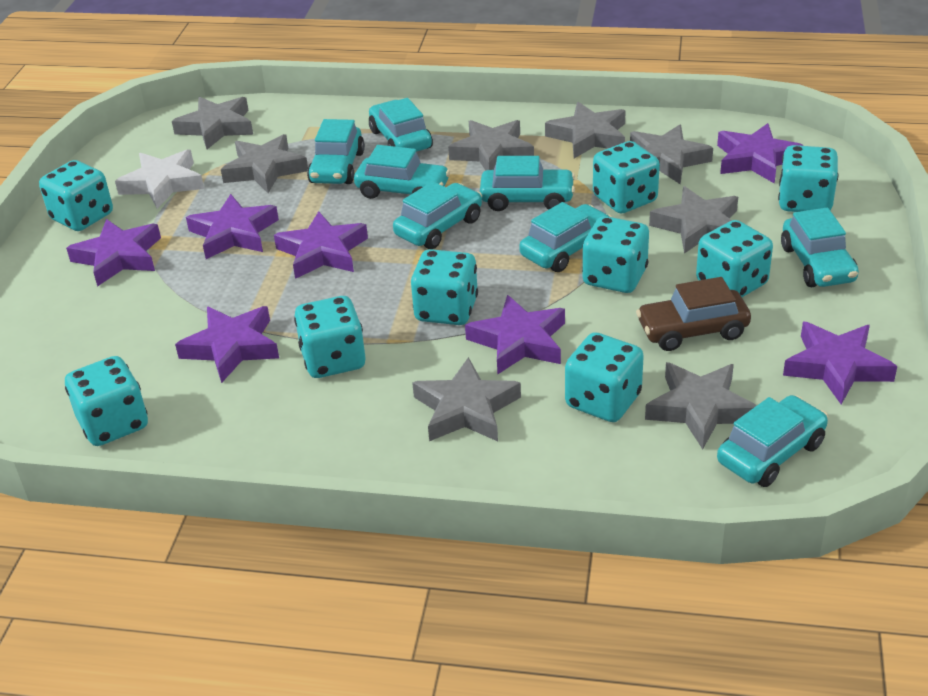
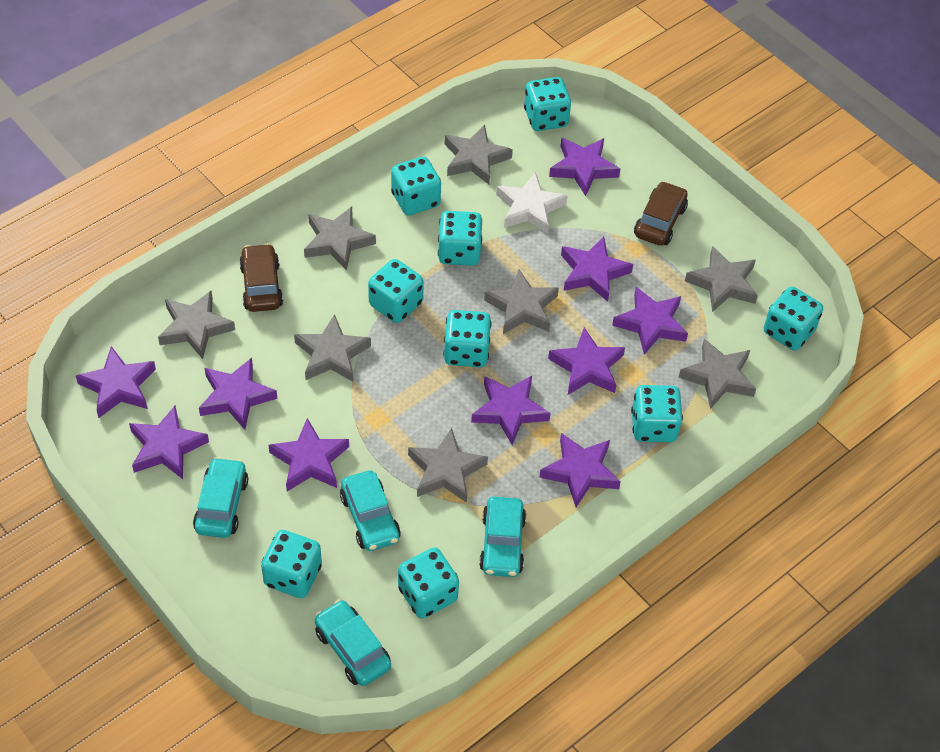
brown car: [636,277,751,351] = 1 -> [239,243,283,312] [634,181,688,246] = 2
purple star: [66,219,161,287] [175,306,279,383] [186,194,279,259] [274,211,368,279] [465,295,565,375] [717,123,804,184] [783,322,897,405] = 7 -> [76,346,156,418] [129,406,209,479] [199,358,277,430] [268,418,349,491] [471,376,550,445] [539,433,621,507] [548,327,625,395] [549,138,620,196] [561,236,633,302] [612,287,688,355] = 10
turquoise car: [307,119,365,184] [354,145,450,199] [369,98,433,152] [393,181,482,249] [480,156,575,211] [519,202,612,272] [717,395,828,487] [781,208,859,287] = 8 -> [193,457,248,538] [314,599,391,686] [340,471,401,551] [479,497,526,577] = 4

